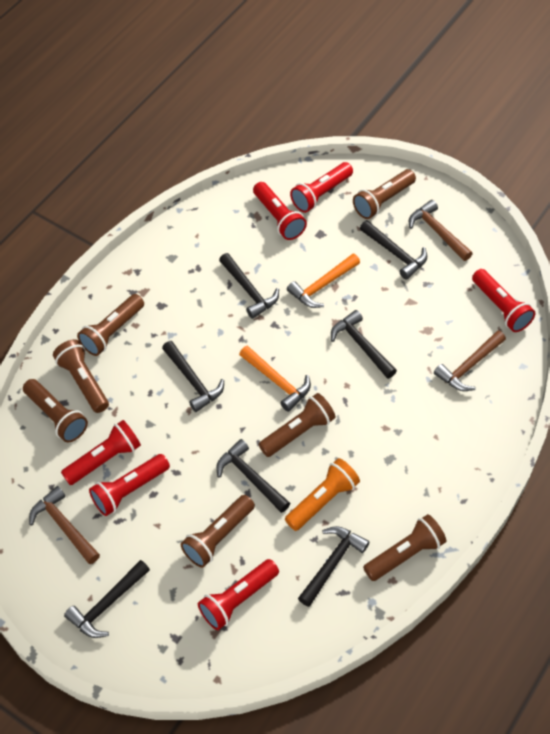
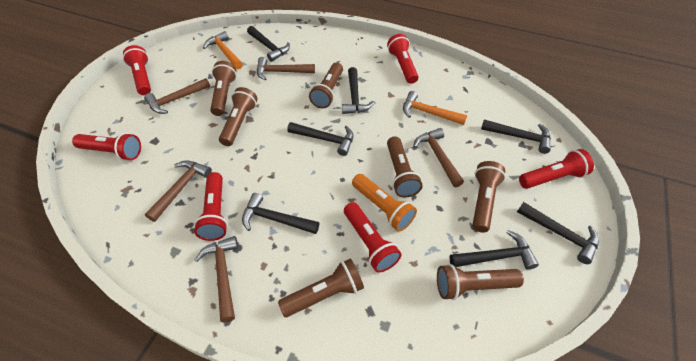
brown hammer: [29,486,100,564] [409,200,473,261] [434,330,506,391] = 3 -> [144,78,210,114] [145,160,212,222] [195,236,238,323] [257,57,315,80] [413,128,464,187] = 5

